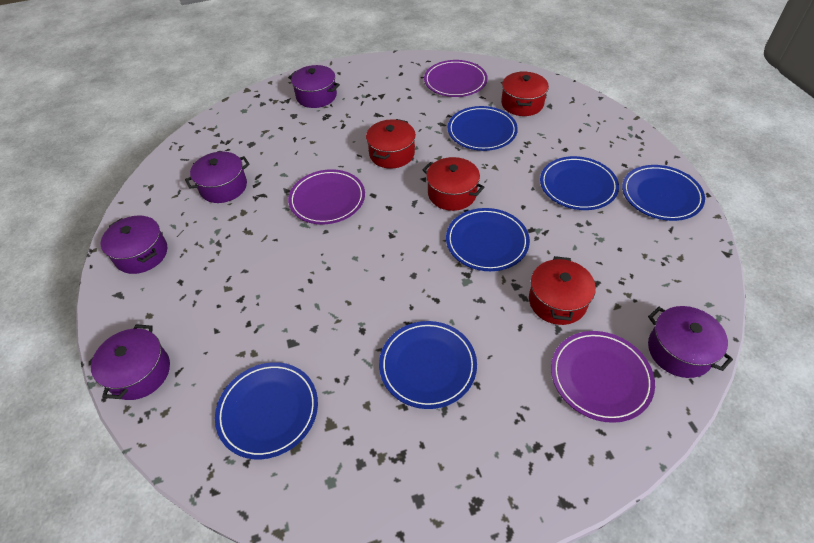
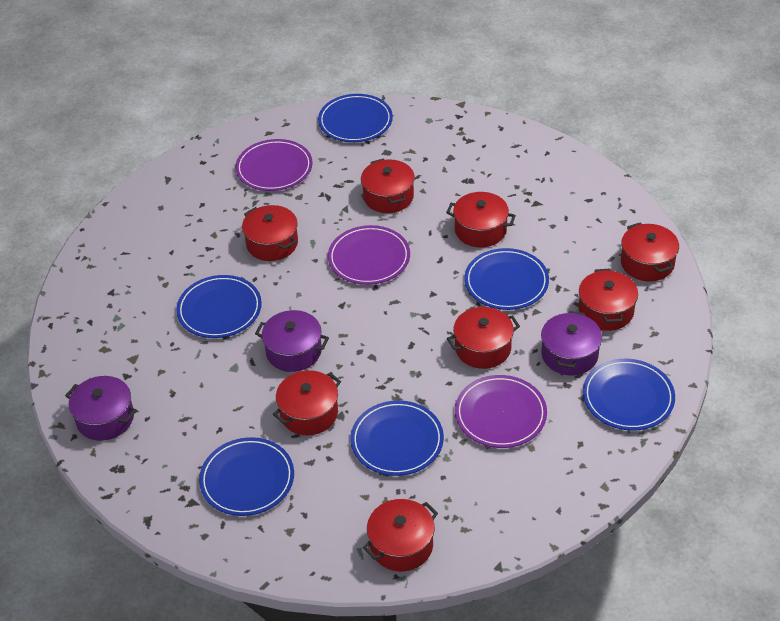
purple pot: [91,324,170,400] [101,216,167,274] [185,151,250,203] [288,65,340,108] [648,306,733,378] = 5 -> [65,376,137,441] [255,310,329,372] [541,311,602,375] = 3
red pot: [366,119,416,169] [423,157,484,211] [501,72,549,116] [529,256,596,325] = 4 -> [242,205,298,261] [273,370,341,436] [361,158,415,213] [363,499,438,571] [446,192,516,247] [447,307,520,369] [579,268,638,331] [621,222,679,282] = 8

